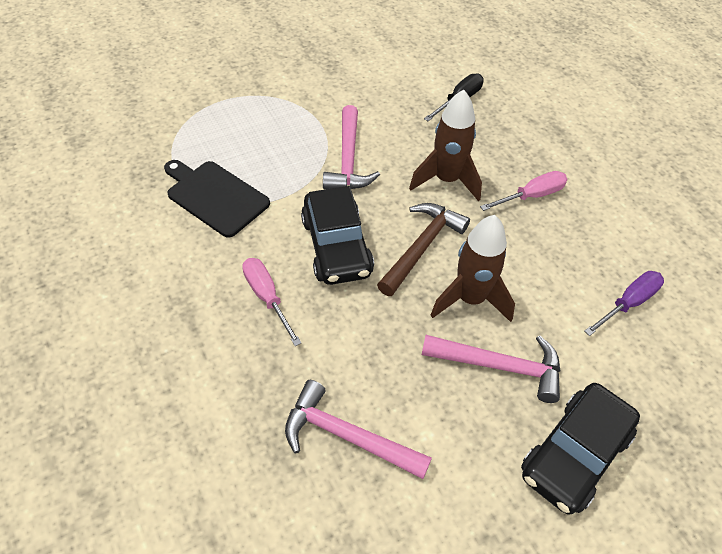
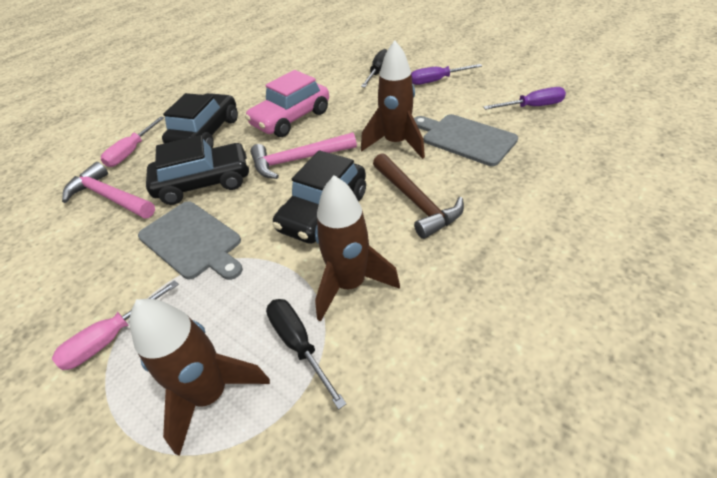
black car: [301,186,374,285] [521,383,640,515] = 2 -> [146,135,250,205] [162,93,238,148] [272,150,366,244] = 3
black cutting board: [164,160,270,238] = 1 -> none = 0
black screwdriver: [424,73,484,121] = 1 -> [266,299,346,410] [361,49,387,87] = 2
brown rocket: [409,89,482,201] [431,215,515,322] = 2 -> [130,299,270,456] [315,175,400,322] [361,40,425,159] = 3
grey cutting board: none = 0 -> [138,201,243,280] [414,114,518,166] = 2
pink car: none = 0 -> [245,70,329,137] = 1
pink hammer: [285,380,432,479] [323,105,380,189] [422,335,560,403] = 3 -> [62,162,155,219] [250,132,357,179] = 2
purple screwdriver: [584,271,664,336] = 1 -> [411,64,482,85] [483,87,566,110] = 2

